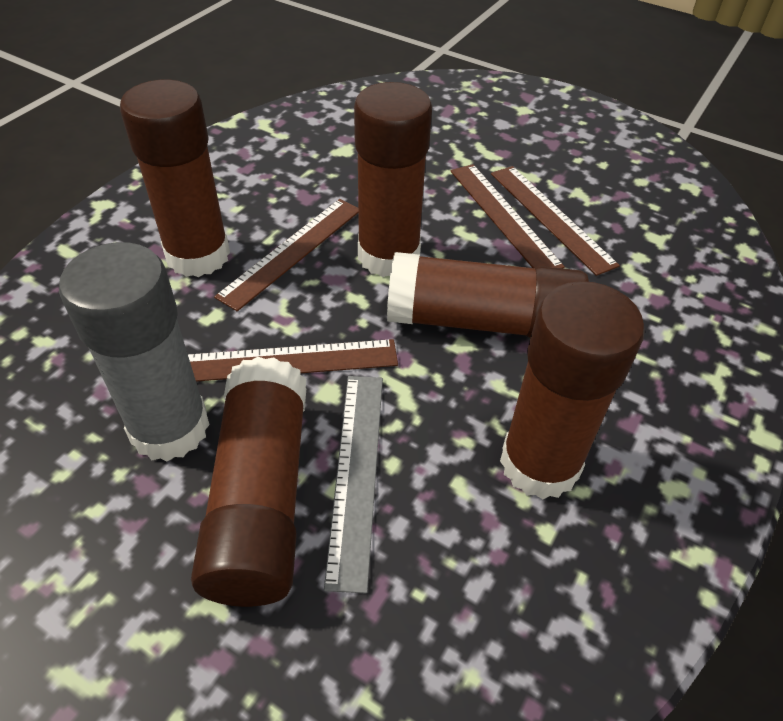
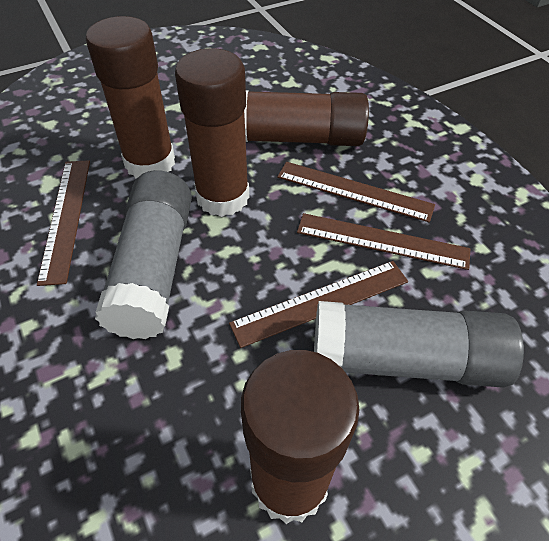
brown glue stick: [120,80,230,277] [191,357,306,607] [354,82,432,277] [387,252,589,338] [500,281,645,499] = 5 -> [86,16,175,178] [175,48,250,217] [241,350,360,524] [244,90,369,146] = 4
grey glue stick: [59,242,210,462] = 1 -> [95,170,192,339] [314,301,524,388] = 2
grey ruler: [324,376,383,593] = 1 -> none = 0

